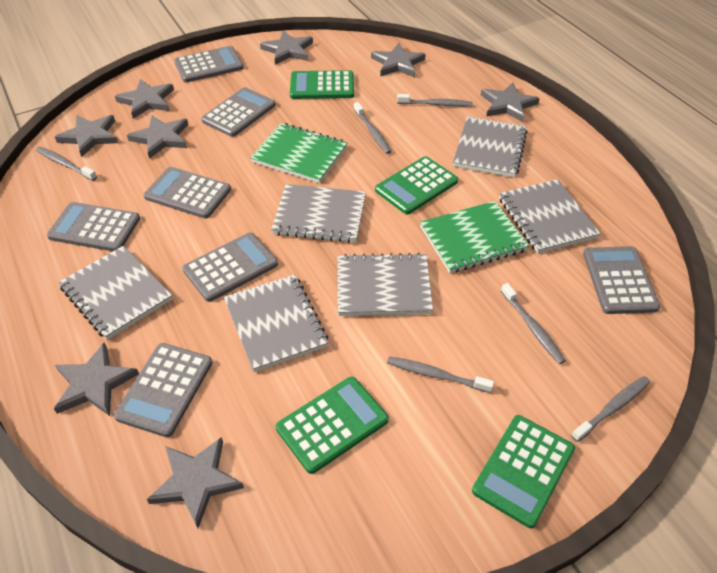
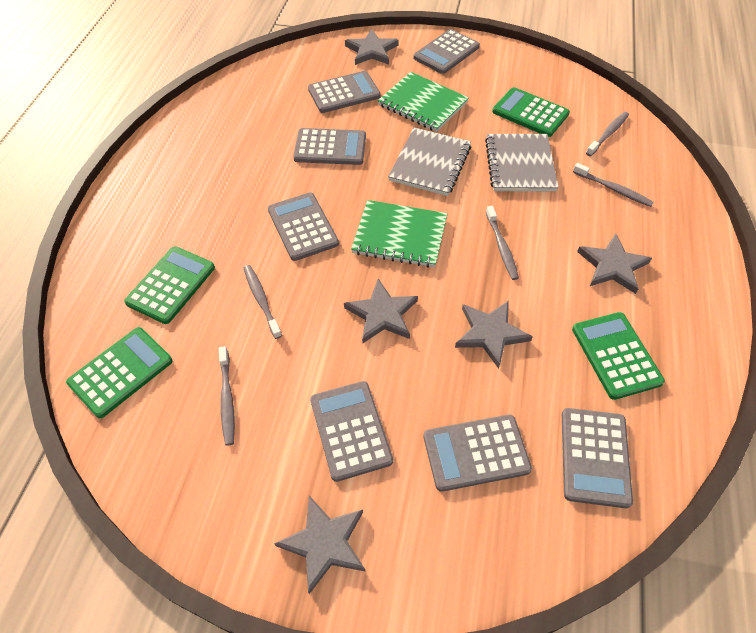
grey notebook: [58,246,172,340] [224,274,328,372] [271,184,366,243] [337,253,433,316] [453,116,527,178] [499,179,601,254] = 6 -> [388,128,471,196] [485,134,559,191] = 2
grey star: [54,342,139,416] [55,115,118,157] [115,79,174,119] [127,115,188,159] [147,437,244,528] [260,31,313,65] [371,43,426,77] [481,83,540,122] = 8 -> [274,496,365,594] [344,279,418,344] [345,29,399,65] [455,301,533,369] [577,233,652,294] = 5
grey toothbrush: [36,147,97,181] [354,102,392,154] [387,356,494,393] [397,94,473,107] [501,283,566,364] [571,376,650,442] = 6 -> [219,346,235,445] [244,265,282,339] [486,206,519,280] [573,163,654,207] [586,112,629,156] = 5

